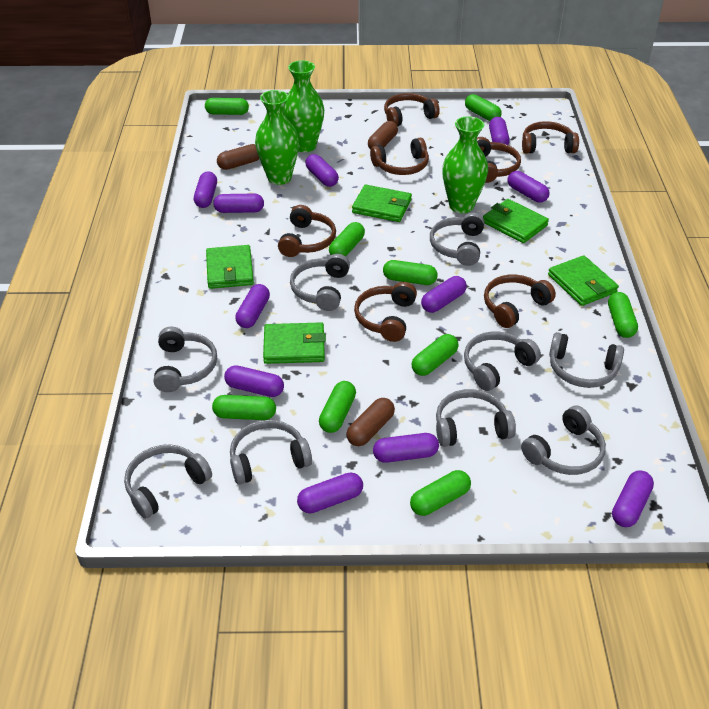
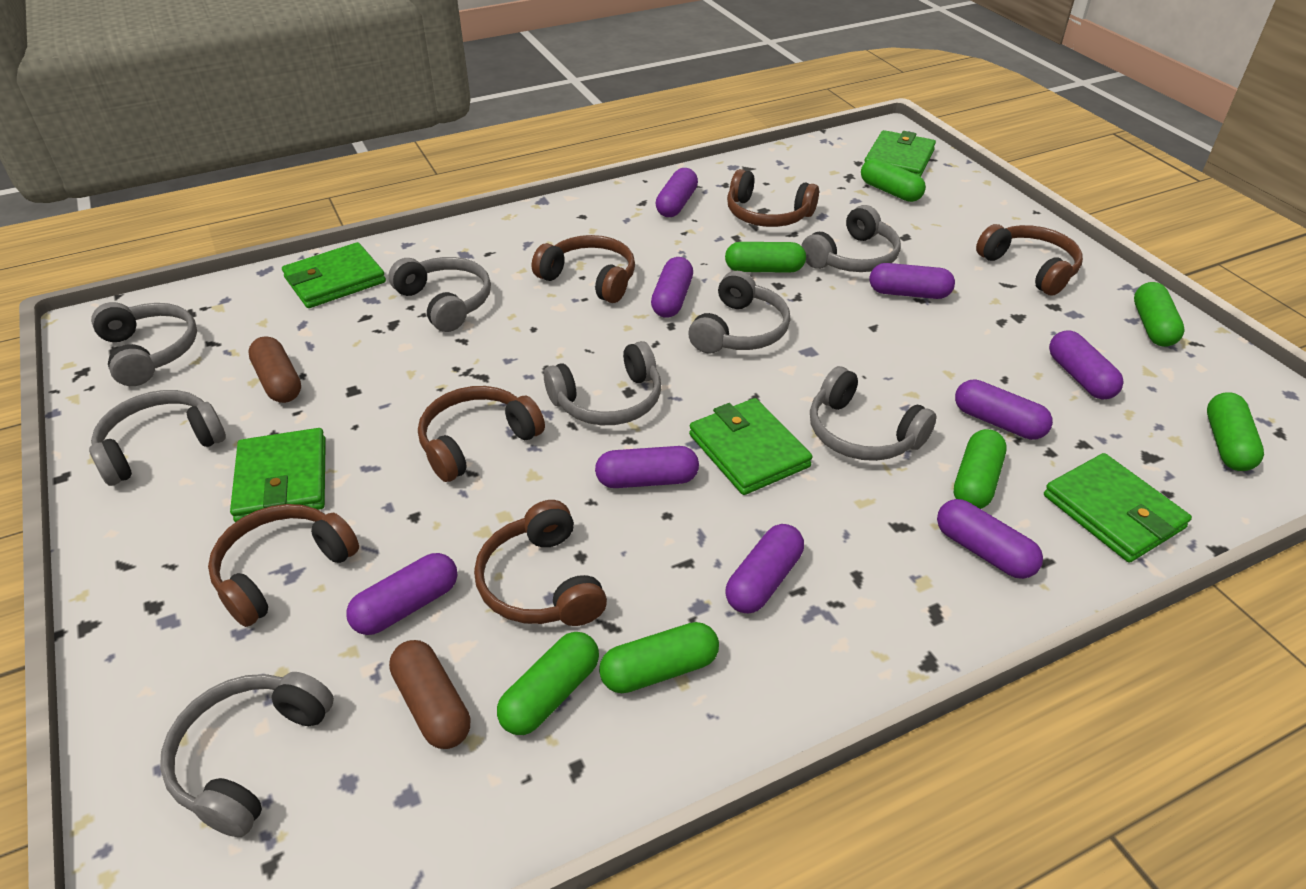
brown capsule: [217,144,259,170] [346,398,395,446] [368,121,398,150] = 3 -> [248,336,301,403] [389,640,470,749] = 2
brown headphones: [278,205,336,257] [354,282,417,342] [370,138,429,175] [384,93,440,126] [477,137,521,183] [484,274,556,328] [522,121,579,154] = 7 -> [208,504,359,627] [418,386,545,482] [474,500,607,626] [532,235,635,303] [727,169,819,227] [976,224,1083,296] = 6
green capsule: [205,98,249,115] [212,395,276,420] [319,381,356,433] [329,222,365,257] [383,260,438,285] [410,470,471,516] [411,334,459,376] [465,94,502,121] [608,292,638,338] = 9 -> [497,632,599,735] [599,622,719,693] [725,242,806,273] [861,158,926,202] [954,429,1007,509] [1134,282,1185,347] [1207,392,1264,471] = 7
green vase: [255,90,299,185] [283,60,324,152] [442,116,488,213] = 3 -> none = 0
grey headphones: [124,444,212,519] [154,327,217,392] [230,420,312,485] [290,254,350,311] [430,213,484,266] [436,389,516,447] [464,331,541,391] [521,406,606,475] [549,332,624,388] = 9 -> [89,390,226,486] [91,302,197,386] [160,672,334,837] [389,257,491,332] [544,341,661,425] [688,271,790,354] [801,205,901,272] [810,366,936,461] = 8
purple capsule: [194,171,217,208] [213,194,264,213] [224,365,284,397] [235,284,270,328] [297,473,363,513] [305,154,339,187] [373,433,439,463] [421,276,467,313] [489,117,510,145] [508,171,549,203] [612,470,654,527] = 11 -> [346,553,457,635] [595,446,699,488] [651,257,693,318] [656,168,698,217] [725,524,804,614] [870,263,955,299] [937,499,1043,579] [955,379,1053,440] [1049,330,1124,400] = 9

